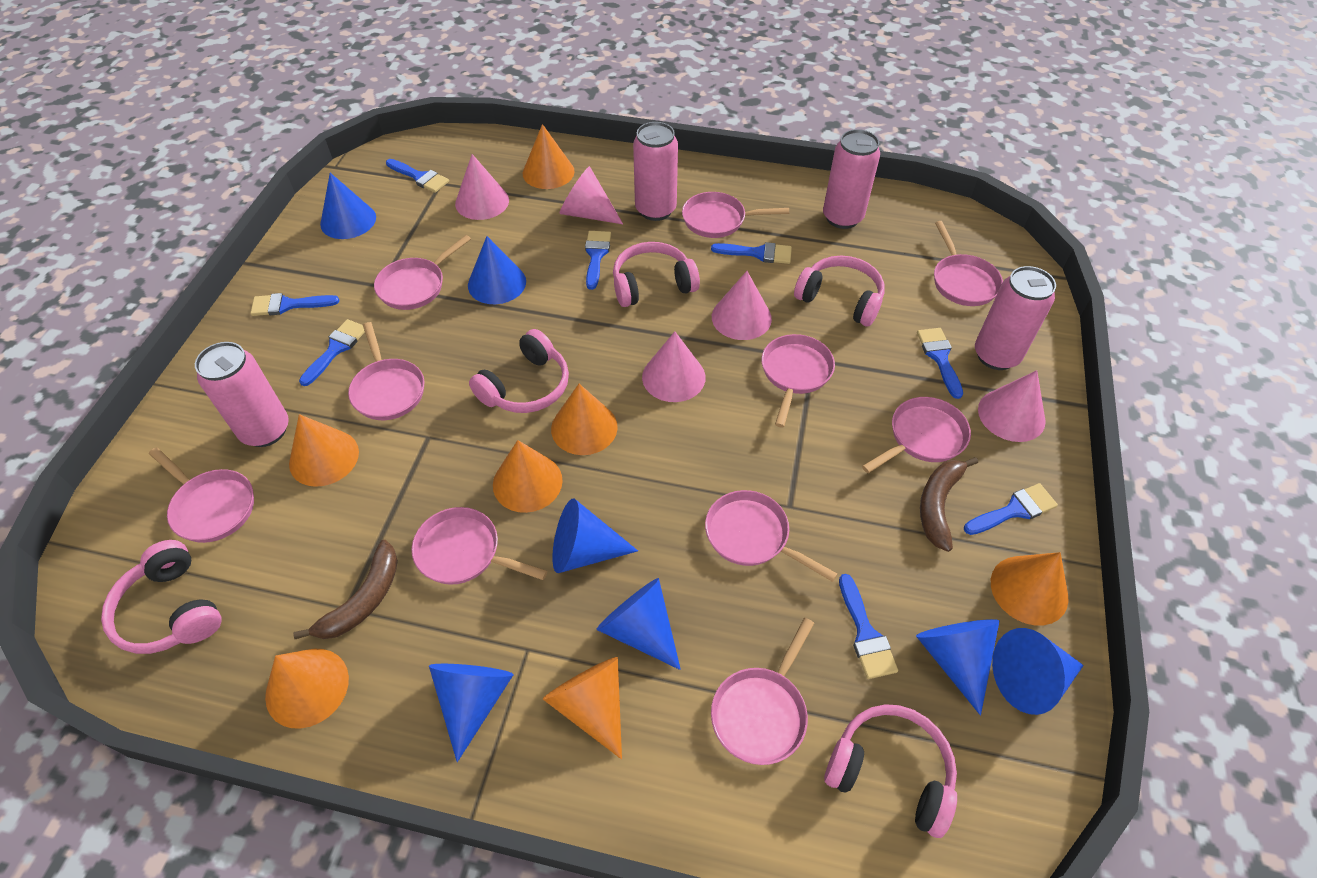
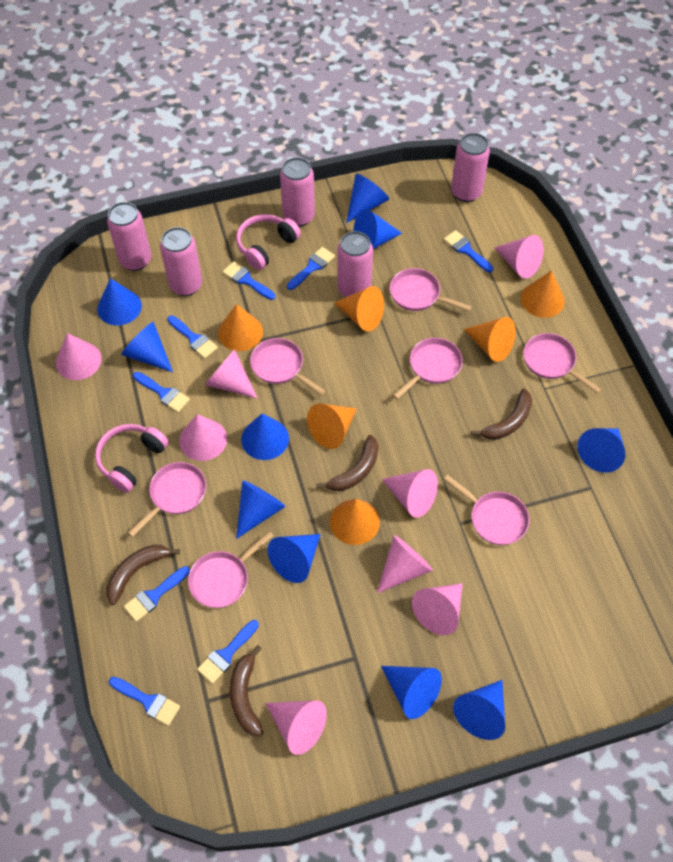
blue cone: [320,173,376,239] [429,664,514,762] [468,236,526,304] [552,498,638,573] [596,578,681,670] [916,619,999,716] [992,628,1084,715] = 7 -> [97,278,142,326] [121,322,173,372] [236,480,286,539] [241,414,289,460] [268,534,321,583] [346,174,389,223] [353,209,402,249] [381,666,442,719] [453,680,505,740] [577,428,625,473] = 10
brown banana: [293,540,398,639] [920,457,978,552] = 2 -> [106,544,180,605] [230,645,264,736] [316,435,379,491] [471,389,532,440] = 4
orange cone: [265,649,349,729] [289,414,359,487] [493,440,563,513] [523,124,574,189] [543,657,622,759] [551,384,618,455] [991,552,1069,625] = 7 -> [218,304,263,351] [307,404,357,449] [330,499,380,545] [334,286,384,331] [463,317,516,362] [521,270,565,318] = 6
pink can: [195,342,289,447] [633,122,678,221] [823,129,880,229] [975,266,1056,370] = 4 -> [107,202,151,271] [160,227,202,296] [280,157,315,227] [338,231,373,297] [451,133,490,202] = 5
pink cone: [455,154,509,220] [559,166,623,224] [642,332,706,402] [712,271,772,340] [978,370,1046,442] = 5 -> [56,333,102,380] [179,414,227,461] [205,349,258,399] [265,701,327,755] [377,535,433,593] [382,469,438,518] [412,583,463,635] [494,235,544,279] = 8
pink headphones: [101,540,221,654] [469,329,569,413] [613,242,700,307] [794,256,885,326] [824,704,957,838] = 5 -> [95,424,169,493] [236,214,301,270] = 2
pink pan: [149,447,254,543] [348,322,424,420] [374,235,471,310] [411,507,547,585] [682,192,789,238] [705,490,838,582] [711,618,814,765] [761,334,835,428] [862,397,971,473] [934,221,1003,306] = 10 -> [128,462,206,537] [188,531,273,608] [250,338,326,395] [390,268,472,311] [393,338,463,399] [444,475,529,545] [523,333,602,394] = 7

